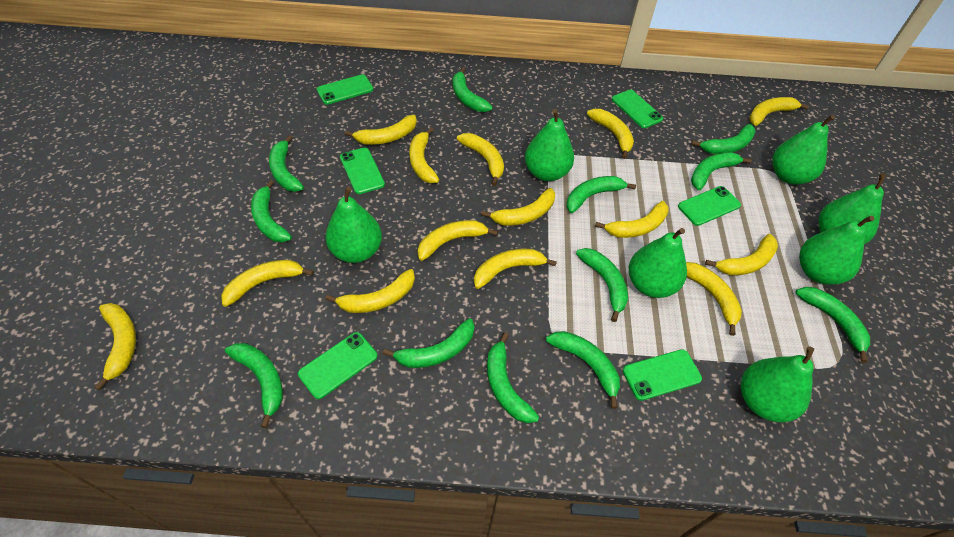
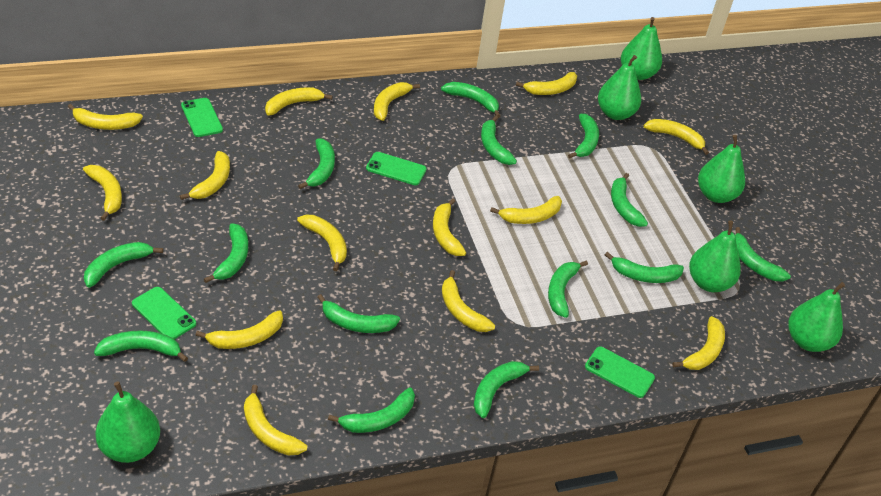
green banana: [225,343,283,428] [251,180,292,242] [269,135,304,192] [383,318,474,368] [453,67,493,112] [487,333,539,423] [546,331,620,409] [567,176,636,213] [576,248,628,322] [691,124,756,154] [691,152,752,190] [795,287,870,363] = 12 -> [84,242,163,288] [94,331,188,362] [204,223,248,283] [298,138,335,189] [318,294,400,333] [328,388,415,433] [441,82,500,118] [474,361,539,418] [481,115,517,165] [548,261,588,318] [568,114,599,158] [605,252,684,283] [611,173,648,227] [735,227,791,282] = 14
green pear: [325,187,382,263] [525,109,574,181] [629,228,687,298] [741,347,814,422] [772,115,835,185] [799,216,874,285] [818,174,886,244] = 7 -> [95,381,160,463] [598,55,641,120] [621,17,662,80] [689,221,741,292] [698,135,745,203] [788,282,845,352] = 6
green phone: [298,332,377,399] [317,74,373,105] [340,147,385,194] [612,90,663,128] [623,349,702,401] [678,186,741,226] = 6 -> [132,287,196,339] [181,98,223,137] [366,152,427,185] [585,347,655,398] = 4

